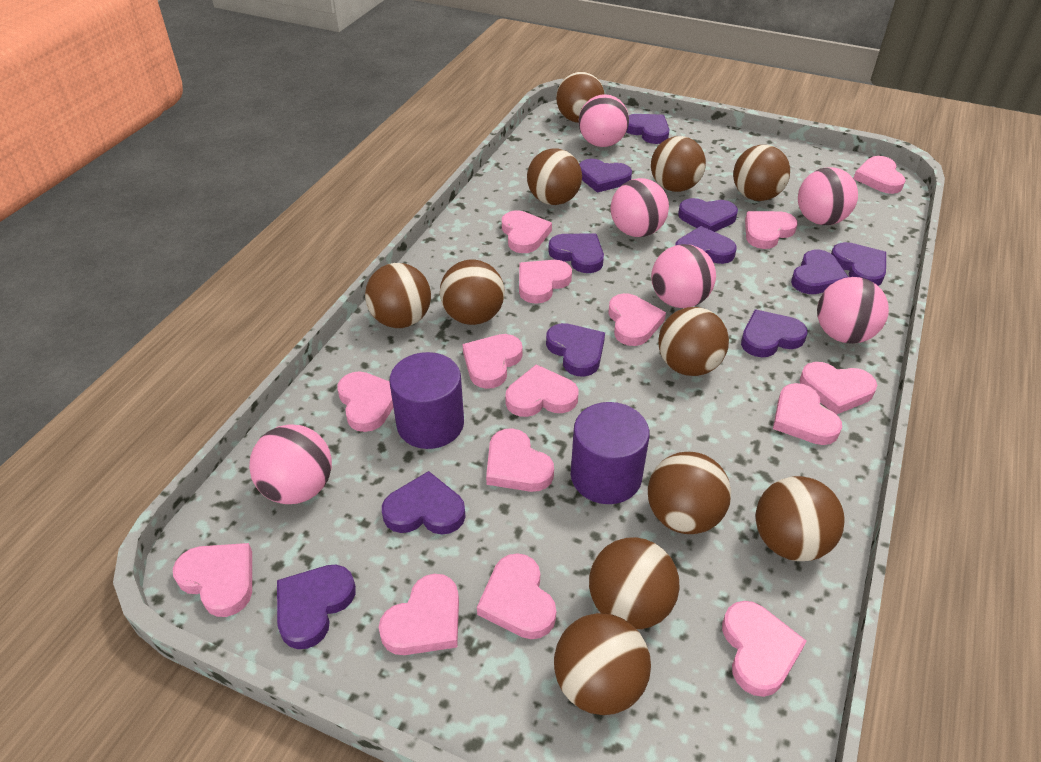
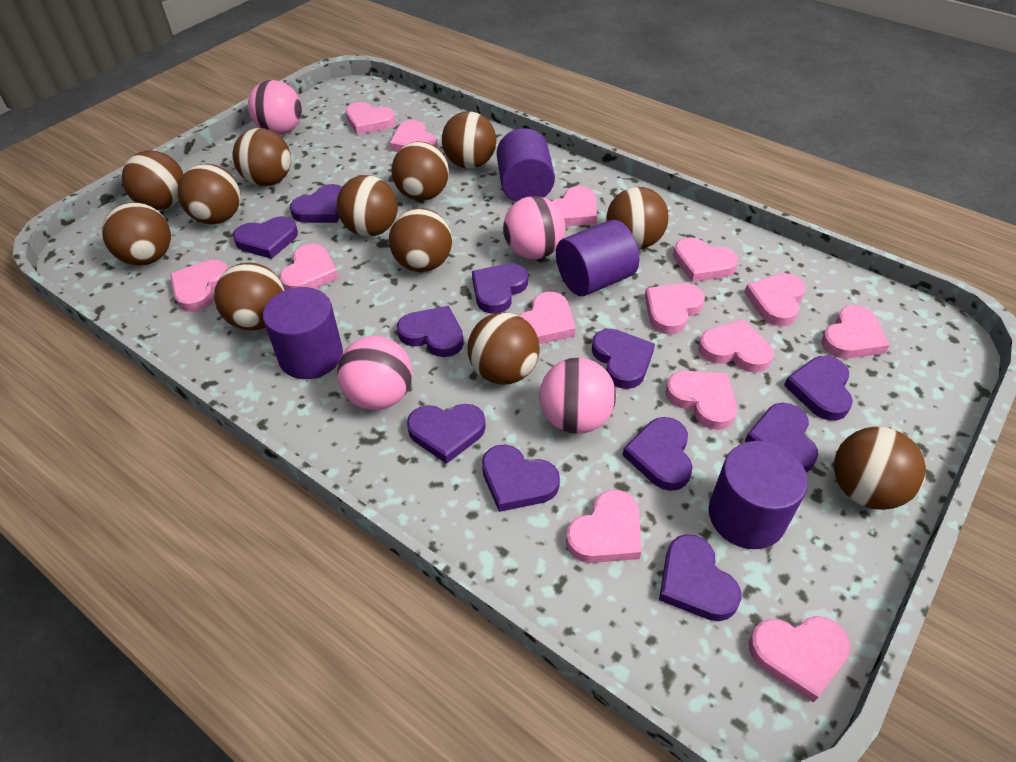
brown ball: [365,263,431,328] [440,260,505,325] [527,148,582,205] [554,613,651,715] [556,72,605,123] [589,537,680,629] [648,452,731,534] [651,136,706,192] [658,307,729,376] [733,145,790,201] [756,476,845,561] = 11 -> [102,202,171,265] [122,151,183,210] [178,164,241,224] [214,263,285,330] [233,128,291,186] [337,175,398,237] [389,208,452,272] [392,142,449,201] [442,111,496,168] [468,312,540,385] [606,187,669,249] [834,427,926,510] = 12
pink ball: [249,424,332,504] [579,94,629,147] [611,178,669,237] [651,244,716,308] [798,167,858,225] [817,277,889,344] = 6 -> [248,80,302,135] [337,336,412,410] [503,196,565,259] [539,358,616,434] = 4
pink heart: [173,543,252,617] [338,371,393,432] [379,574,459,655] [462,334,523,389] [477,553,556,639] [486,428,554,492] [502,210,552,253] [505,364,578,417] [519,260,572,304] [608,293,666,346] [722,601,807,697] [745,211,798,249] [773,383,842,445] [799,362,877,415] [853,156,905,194] = 15 -> [170,260,228,312] [279,244,339,290] [345,102,396,135] [390,120,438,152] [519,292,575,344] [552,186,597,226] [566,490,641,563] [645,283,705,334] [665,371,737,430] [673,237,739,282] [699,319,774,373] [744,273,806,326] [749,616,851,703] [821,305,890,359] = 14
purple cylinder: [389,352,464,449] [571,402,650,504] = 2 -> [263,287,343,379] [497,128,555,202] [556,219,639,296] [709,441,808,549] = 4

